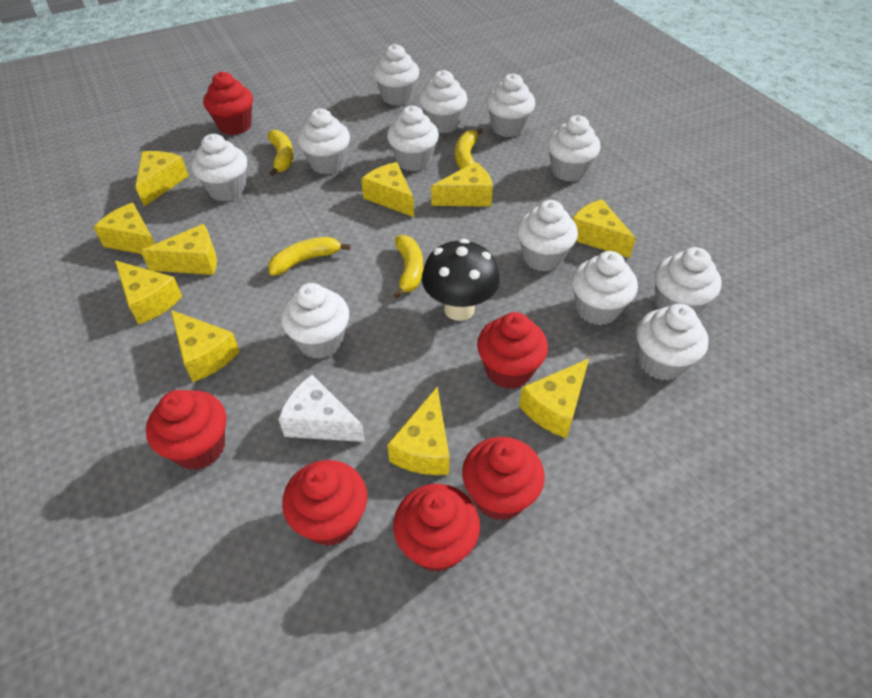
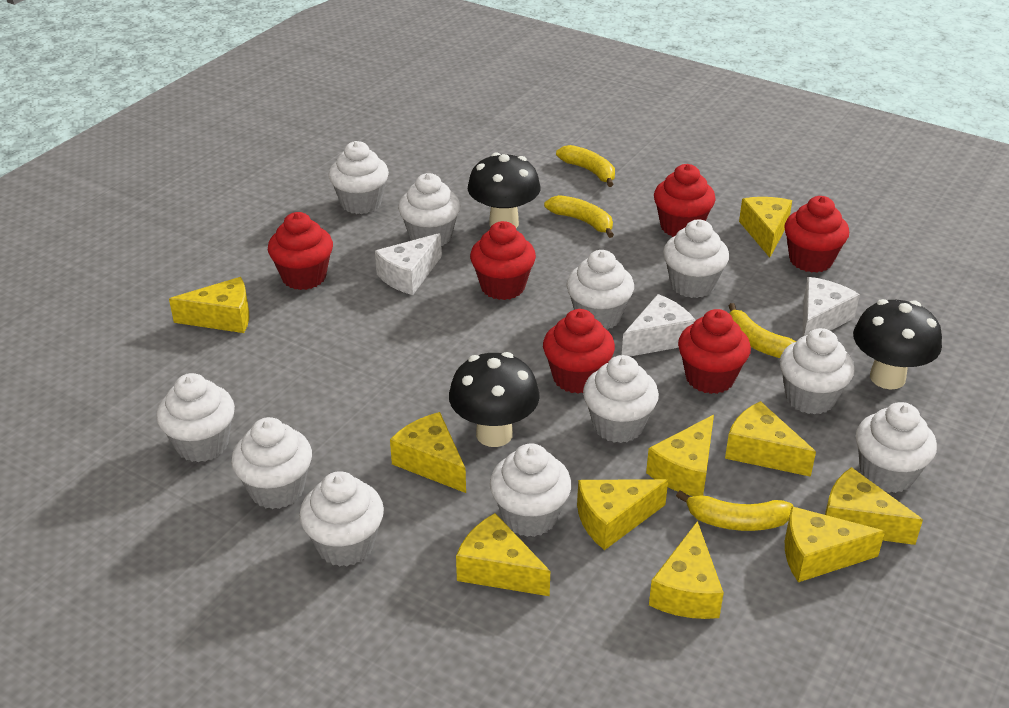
black mushroom: [422,239,500,321] = 1 -> [449,352,540,447] [468,152,540,228] [853,299,942,390] = 3
white cheese: [278,375,365,442] = 1 -> [375,233,442,295] [622,294,696,357] [803,277,860,336] = 3
white cupcake: [192,134,247,201] [281,283,349,359] [298,108,350,174] [373,44,419,106] [387,106,439,171] [419,70,467,133] [486,73,535,137] [517,200,578,271] [547,115,601,182] [572,251,638,325] [636,304,709,380] [654,247,722,315] = 12 -> [156,373,235,462] [231,417,312,509] [299,471,384,567] [329,141,389,214] [398,173,460,246] [490,443,571,537] [567,250,634,330] [583,355,659,443] [663,219,729,298] [780,328,855,415] [856,402,937,493] = 11

